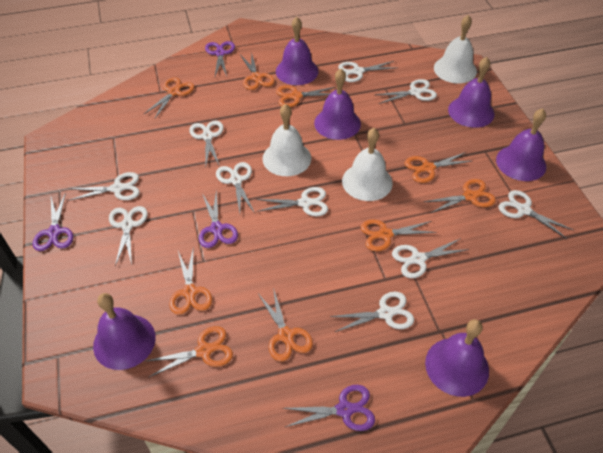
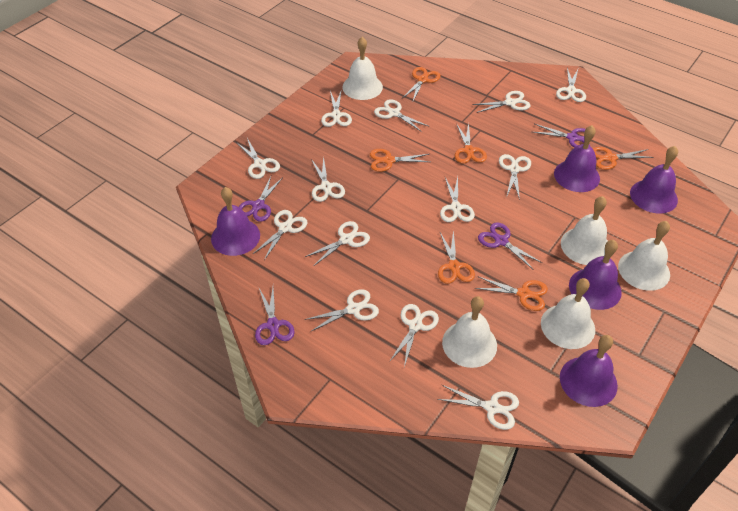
orange scissors: [144,77,194,118] [146,326,233,378] [169,250,212,315] [240,52,275,90] [259,288,313,361] [276,85,335,107] [361,220,437,251] [405,152,472,183] [424,179,496,213] = 9 -> [370,149,430,172] [402,67,441,103] [438,230,475,284] [455,123,487,163] [475,277,548,311] [592,147,653,170] = 6
purple bell: [93,293,156,370] [276,17,319,85] [314,69,361,140] [425,319,489,397] [448,57,495,128] [496,108,546,181] = 6 -> [211,187,260,256] [554,125,600,192] [560,335,618,407] [569,240,622,310] [630,146,678,214] = 5
white bell: [262,104,311,176] [342,128,393,201] [434,15,477,83] = 3 -> [342,37,383,100] [442,296,497,368] [541,278,595,349] [561,196,608,265] [618,221,670,291] = 5
white scissors: [68,172,140,201] [109,206,148,266] [189,121,224,168] [216,162,255,213] [256,187,328,216] [330,292,414,332] [338,61,397,82] [375,79,437,104] [392,238,469,278] [499,190,573,239] = 10 -> [236,138,280,179] [253,210,308,260] [305,221,370,266] [305,289,379,332] [311,156,345,202] [321,89,352,127] [374,99,428,132] [389,304,439,367] [437,385,519,430] [440,177,475,222] [472,91,530,113] [499,154,531,200] [556,68,586,102] = 13

